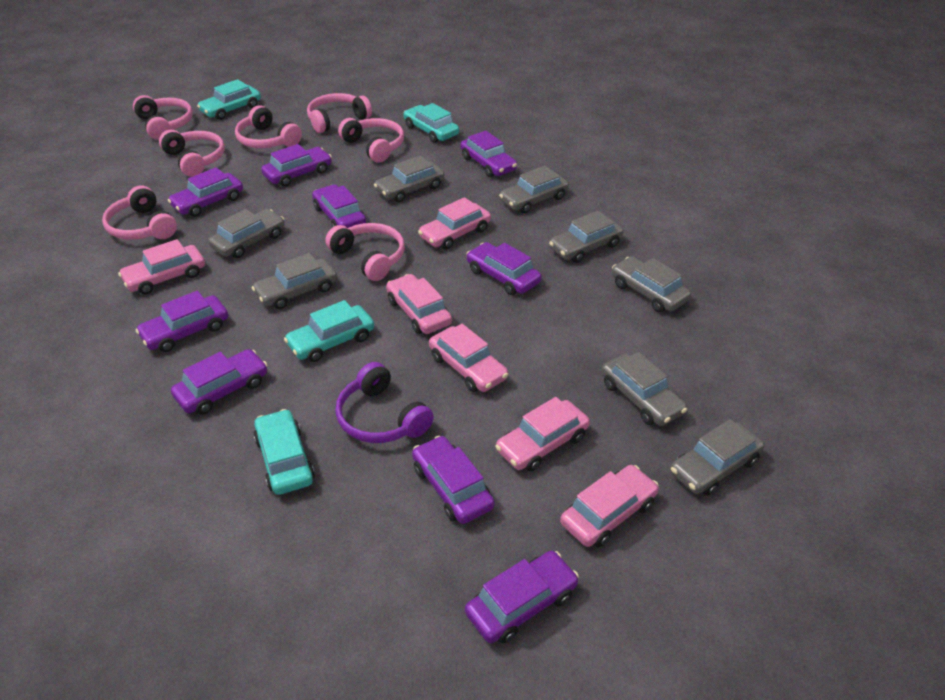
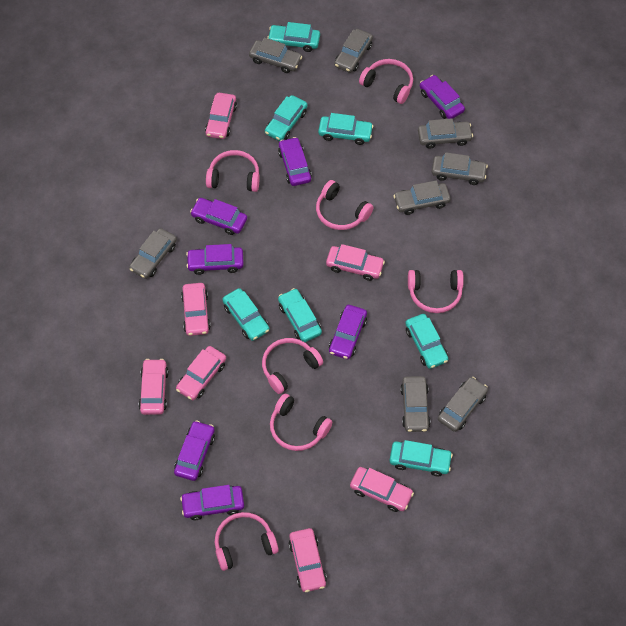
pink car: [118,239,205,295] [386,274,452,334] [418,197,491,250] [429,324,508,392] [495,397,590,471] [560,465,659,547] = 6 -> [139,359,169,415] [176,346,226,400] [181,283,211,336] [205,93,237,139] [289,528,327,592] [326,244,385,281] [350,467,414,512] = 7
purple car: [136,290,228,352] [168,167,243,217] [171,349,267,415] [261,144,332,187] [312,185,366,228] [412,436,494,524] [460,131,517,177] [465,551,579,644] [467,242,542,295] = 9 -> [174,420,215,481] [180,485,244,520] [186,244,244,275] [190,198,247,235] [278,137,312,186] [329,305,367,359] [420,75,465,119] = 7
purple headphones: [335,362,434,443] = 1 -> none = 0
turquoise car: [197,79,261,120] [253,409,315,495] [284,300,374,362] [404,103,459,143] = 4 -> [222,288,269,341] [265,95,307,141] [267,22,320,52] [278,288,322,342] [318,113,373,145] [389,440,453,476] [405,314,448,369] = 7

